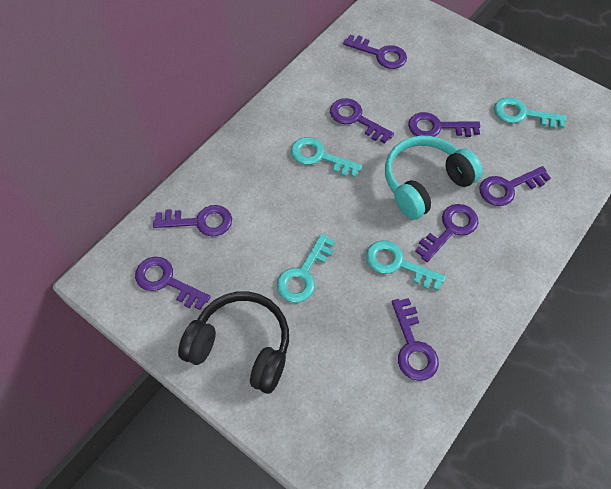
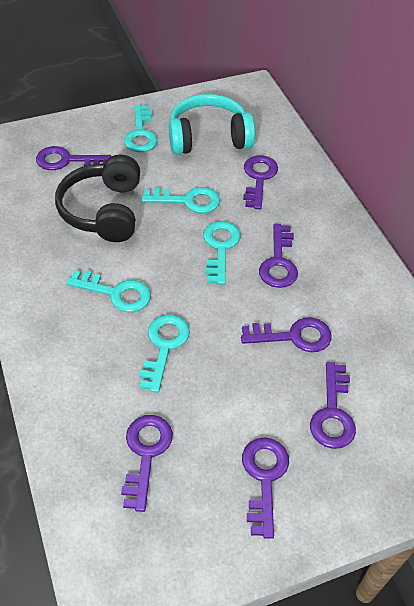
purple key: [135,257,211,310] [153,205,232,237] [330,98,394,144] [343,35,407,69] [392,298,439,381] [408,112,480,137] [415,204,479,262] [479,166,551,206] = 8 -> [36,146,111,170] [121,415,173,512] [241,317,332,352] [242,437,289,539] [243,155,278,209] [259,224,298,288] [310,362,356,449] = 7
turquoise key: [277,234,335,303] [291,137,362,178] [366,240,446,291] [494,97,566,129] = 4 -> [66,270,151,312] [124,105,158,152] [139,315,190,393] [141,187,220,213] [203,221,241,285] = 5

